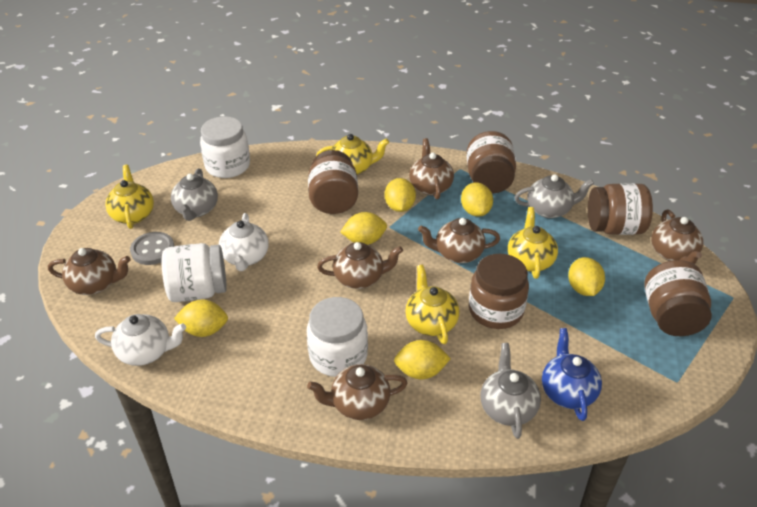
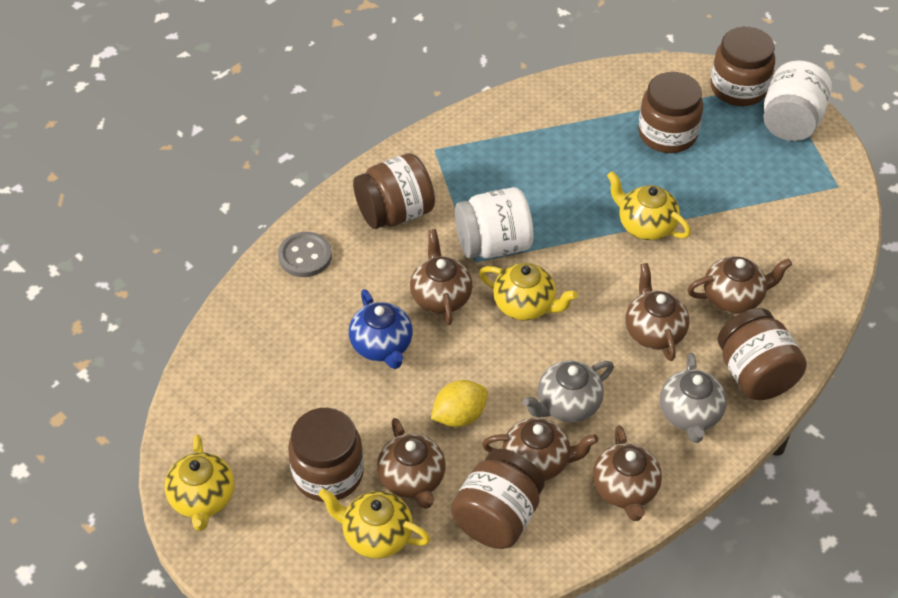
brown jar: [308,150,358,214] [467,131,516,193] [469,254,529,329] [588,183,653,235] [644,260,712,336] = 5 -> [288,408,364,502] [353,153,435,229] [451,449,545,549] [638,72,703,153] [711,27,775,106] [718,308,807,400] = 6
grey teapot: [171,168,218,221] [481,343,541,439] [515,174,594,218] = 3 -> [523,360,614,422] [660,353,727,443] = 2
white jar: [162,243,227,302] [200,116,250,178] [307,297,368,377] = 3 -> [455,187,534,259] [763,60,832,141] = 2
white teapot: [95,314,186,366] [219,213,269,271] = 2 -> none = 0
yellow lemon: [174,299,228,337] [340,212,387,245] [385,178,416,212] [394,340,451,379] [461,182,493,217] [568,257,605,296] = 6 -> [431,380,488,427] = 1

